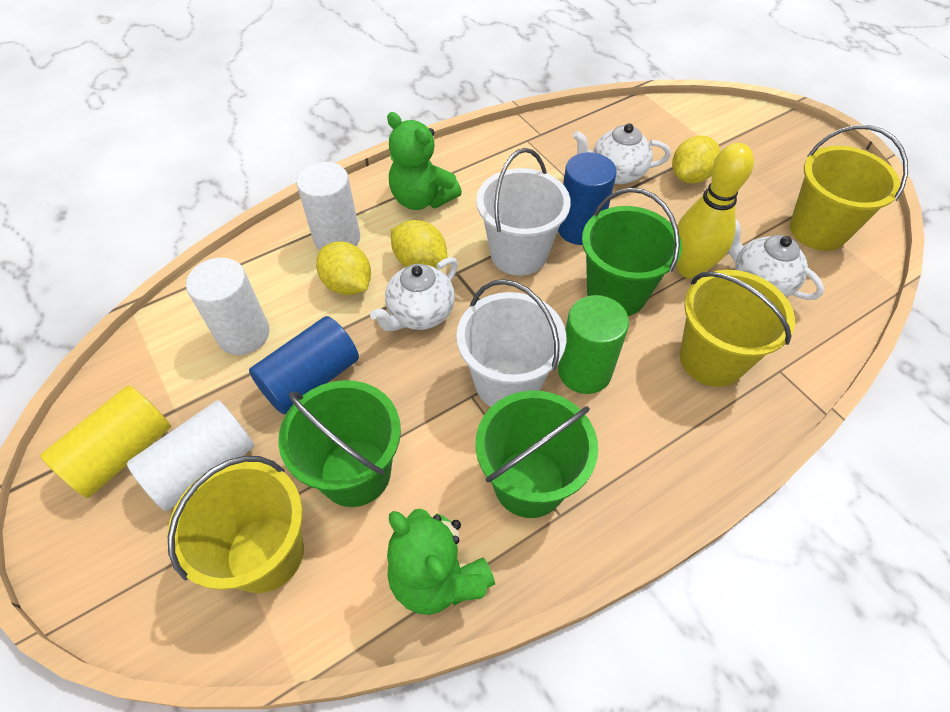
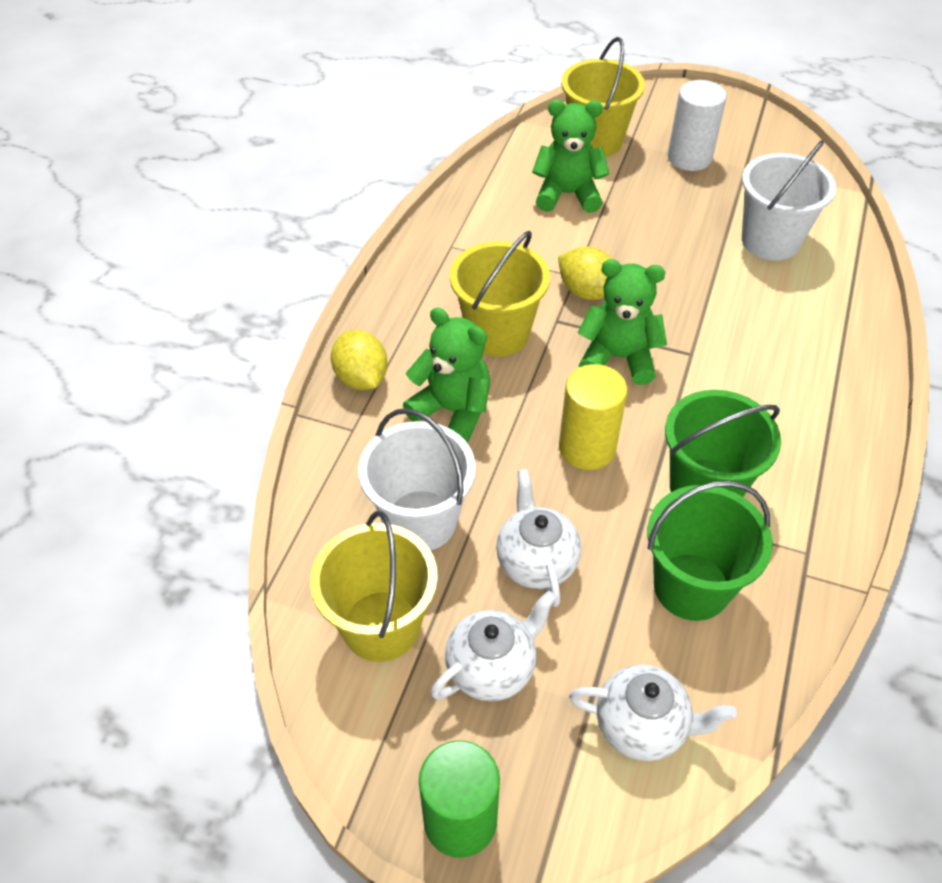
blue cylinder: [249,316,359,414] [558,152,617,245] = 2 -> none = 0
green bucket: [278,380,401,507] [476,391,598,518] [582,188,682,316] = 3 -> [647,481,773,621] [665,390,781,497] = 2
green teddy bear: [387,112,462,210] [387,508,495,615] = 2 -> [403,308,490,443] [532,100,610,213] [578,259,667,385] = 3
white cylinder: [127,400,254,511] [186,258,270,355] [296,162,360,250] = 3 -> [668,80,727,171] = 1
yellow bowling pin: [677,143,754,279] = 1 -> none = 0
yellow lemon: [316,241,371,295] [391,220,447,268] [672,136,721,184] = 3 -> [331,330,388,390] [558,246,612,300] = 2

